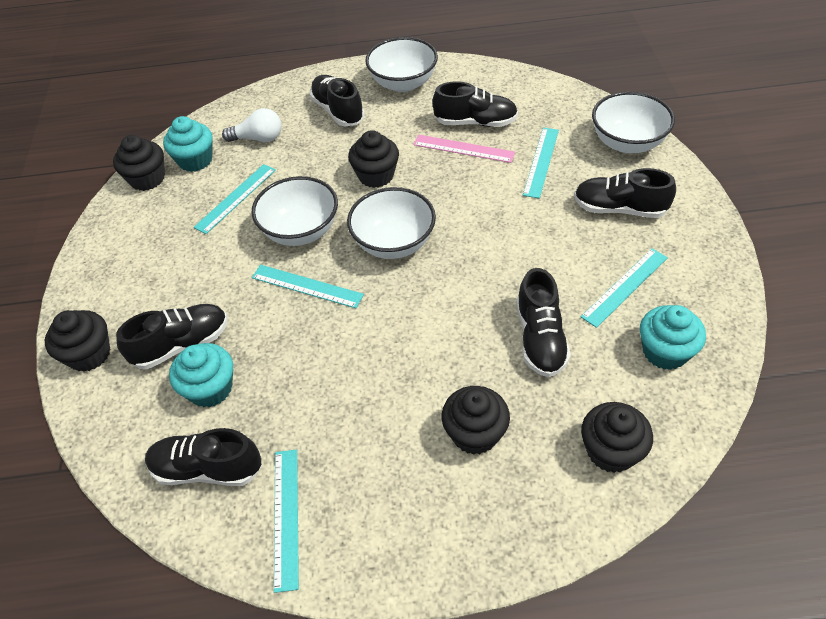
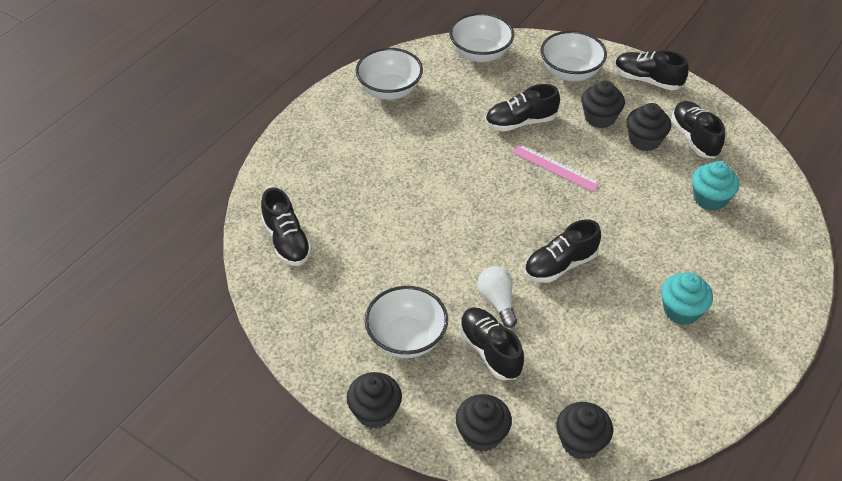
turquoise cupcake: [163,116,213,172] [169,343,233,407] [640,305,706,370] = 3 -> [661,273,713,325] [692,161,739,211] = 2
turquoise ruler: [194,164,276,234] [252,265,364,308] [274,449,299,593] [523,127,559,199] [581,248,668,328] = 5 -> none = 0

